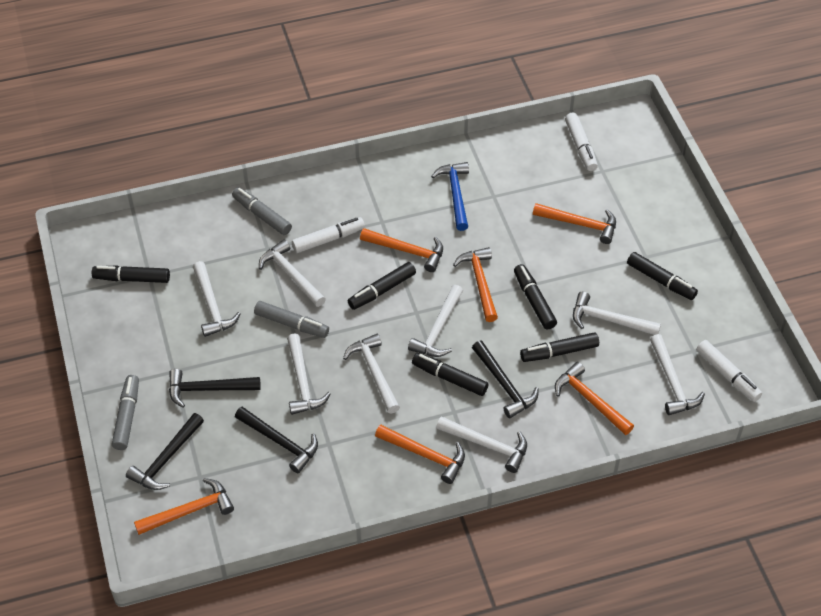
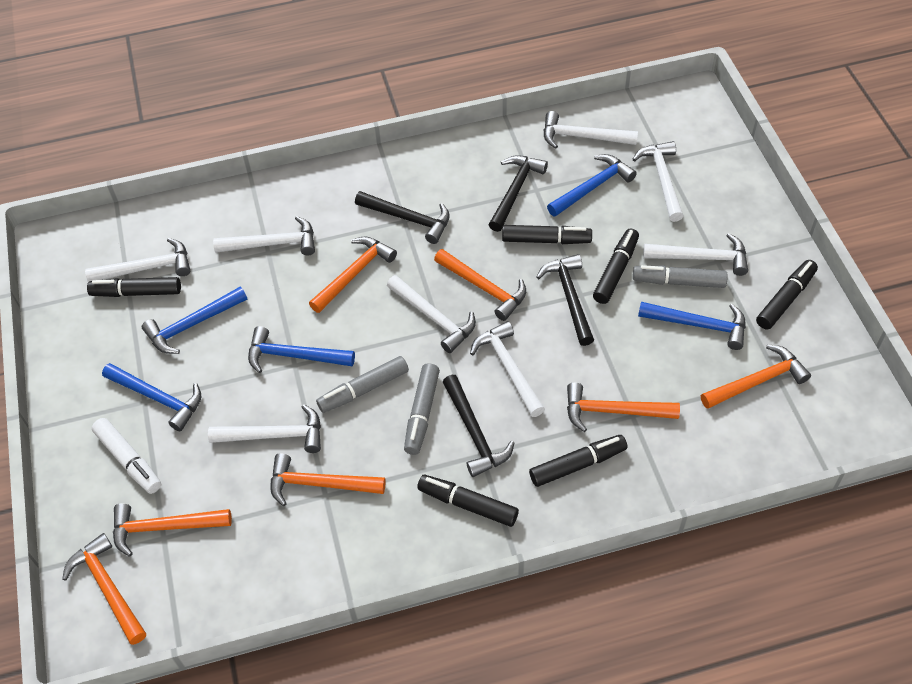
blue hammer: [431,162,469,231] = 1 -> [102,363,201,432] [142,287,247,354] [248,326,355,373] [547,154,637,217] [638,302,746,350] = 5
orange hammer: [134,478,234,535] [360,228,443,272] [375,425,465,484] [453,247,498,322] [533,203,616,244] [555,362,634,435] = 6 -> [62,533,146,645] [113,503,232,557] [270,453,386,506] [309,237,397,313] [434,249,526,321] [567,382,680,432] [701,344,811,409] = 7
white marker: [292,217,365,253] [565,112,598,171] [696,340,762,402] = 3 -> [92,418,161,494] = 1

